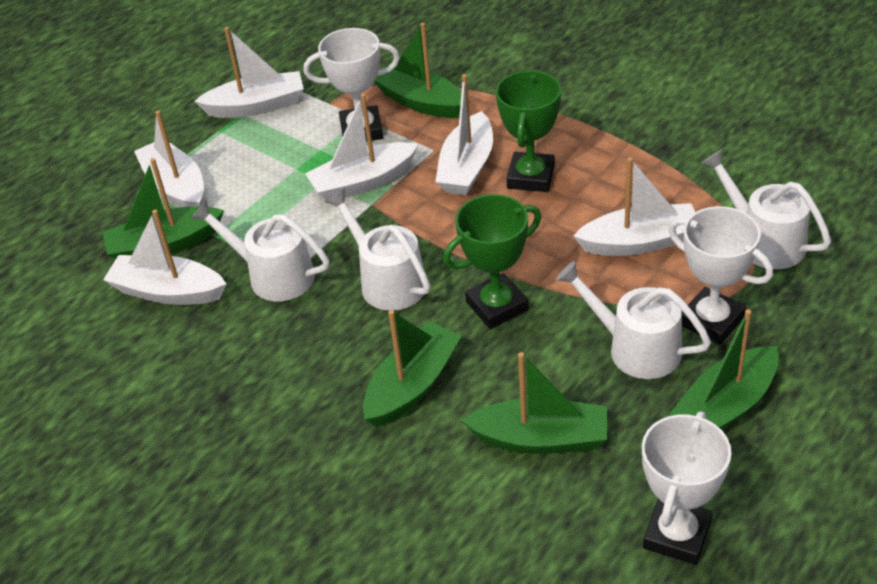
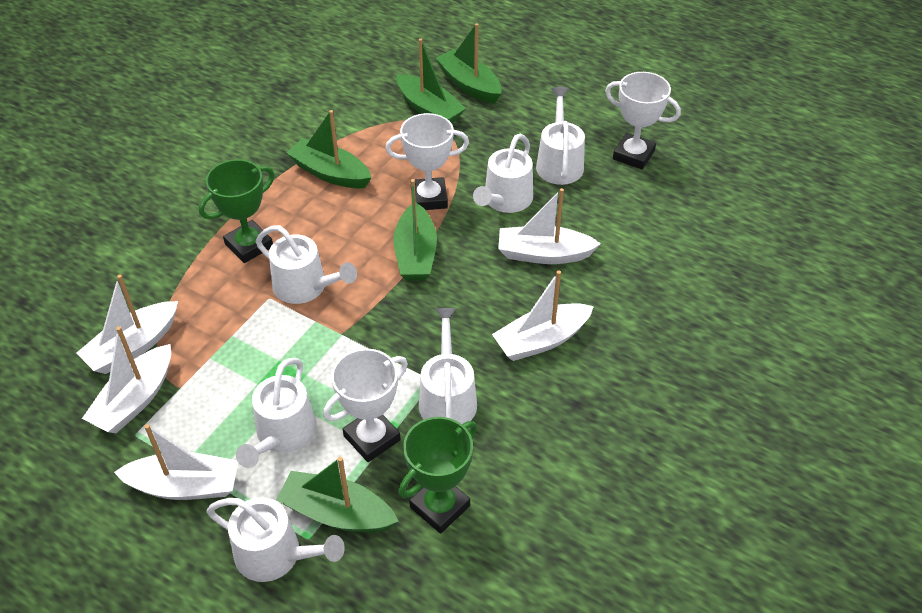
white boat: [103,210,226,305] [134,111,204,207] [195,27,304,118] [305,94,418,200] [435,74,493,195] [573,157,695,256] = 6 -> [76,274,178,374] [82,326,171,433] [114,424,238,500] [492,270,594,361] [498,188,601,264] = 5
white watering can: [191,200,329,302] [325,189,430,311] [556,261,711,379] [701,149,831,269] = 4 -> [207,497,345,582] [236,358,316,468] [256,225,357,304] [419,308,477,424] [473,134,533,213] [536,87,585,185] = 6

